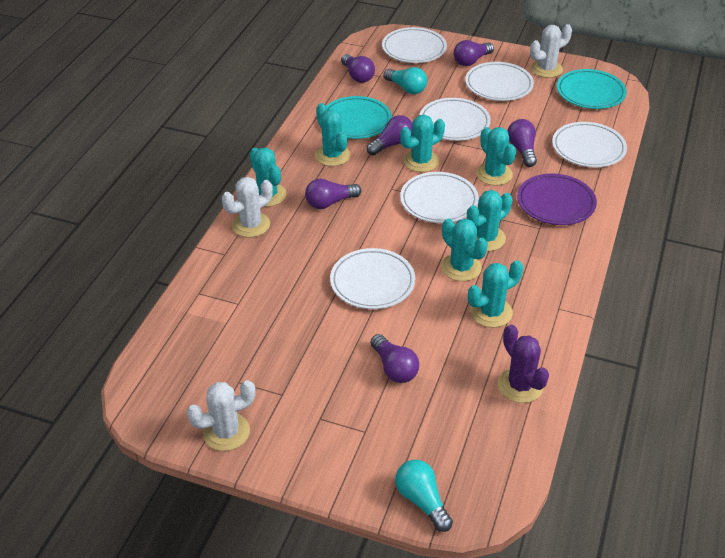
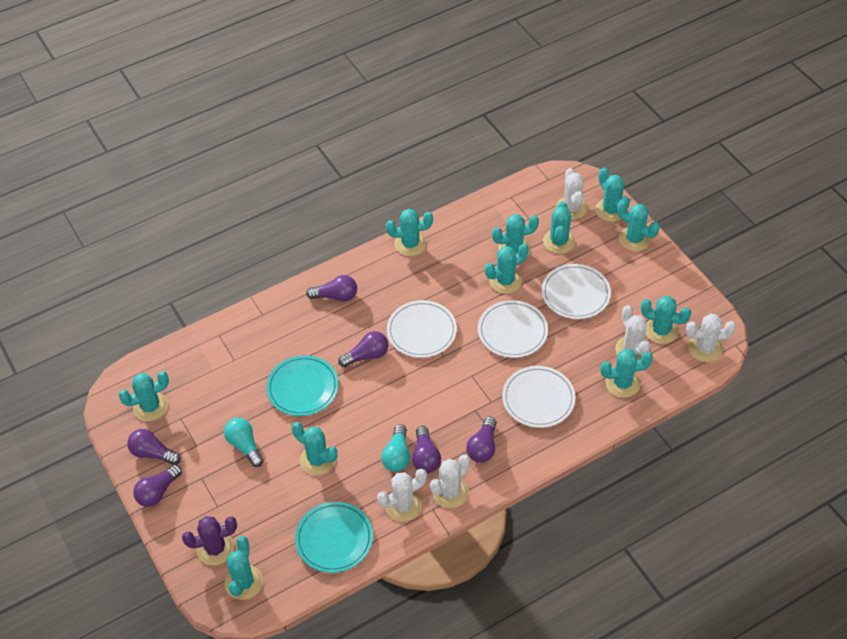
purple plate: [517,173,597,225] = 1 -> none = 0
turquoise cactus: [250,148,286,207] [315,103,350,166] [400,115,445,172] [441,219,488,281] [467,190,512,251] [468,260,523,328] [476,127,516,186] = 7 -> [119,371,169,421] [225,536,263,600] [292,422,337,475] [386,209,433,256] [485,244,529,294] [492,214,539,255] [543,201,575,254] [595,168,630,222] [600,349,653,398] [617,200,660,251] [641,296,691,344] = 11
white cactus: [187,380,256,451] [222,177,273,237] [530,24,572,78] = 3 -> [377,469,427,522] [430,455,470,508] [556,168,588,220] [615,305,650,360] [686,314,736,362] = 5
white plate: [330,248,415,309] [382,27,447,63] [400,172,479,223] [419,98,491,141] [465,62,534,101] [552,122,627,167] = 6 -> [387,300,457,358] [478,300,548,358] [502,366,575,428] [542,264,611,319] = 4

